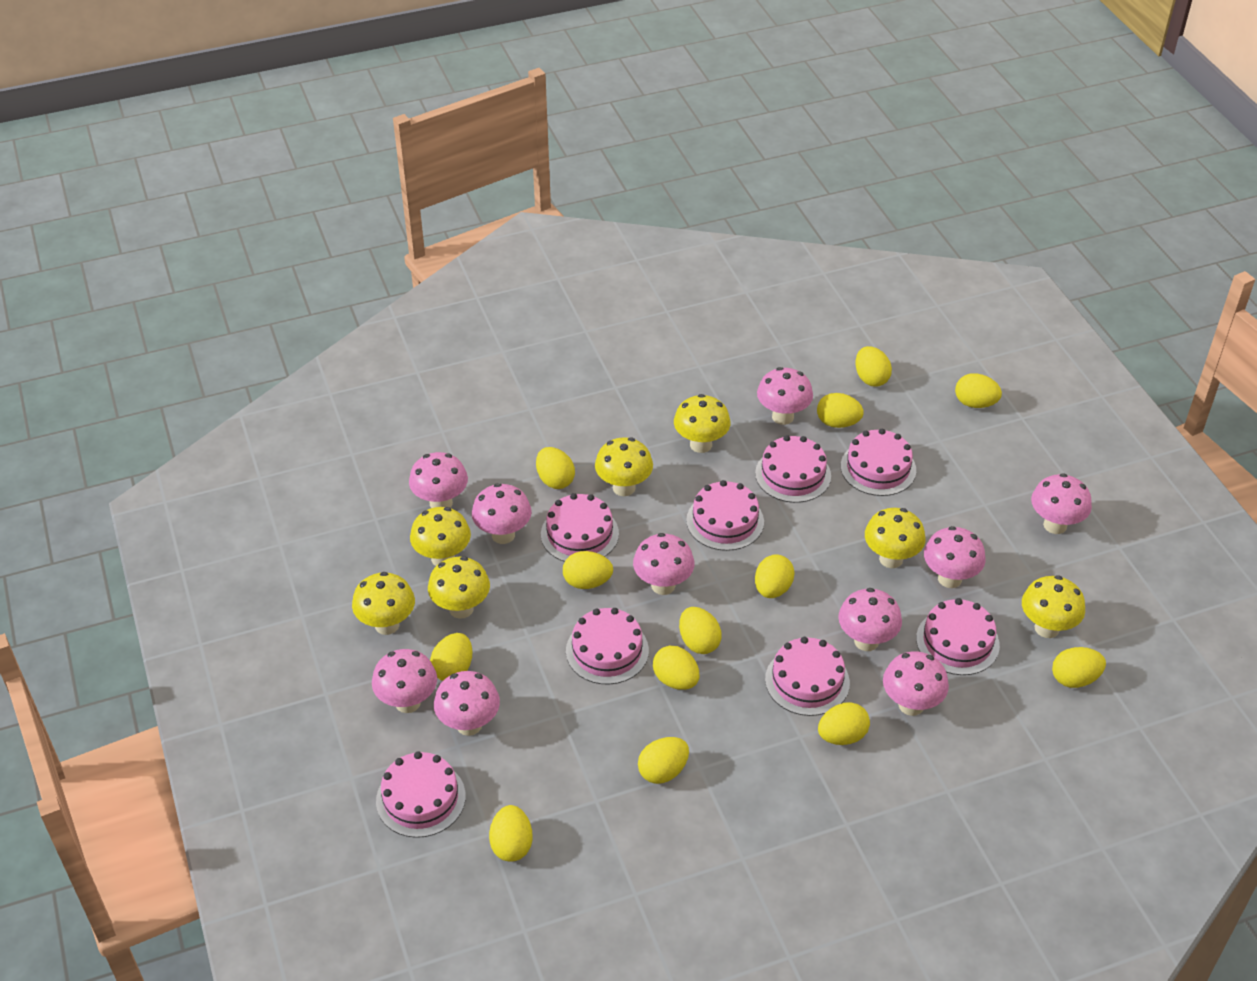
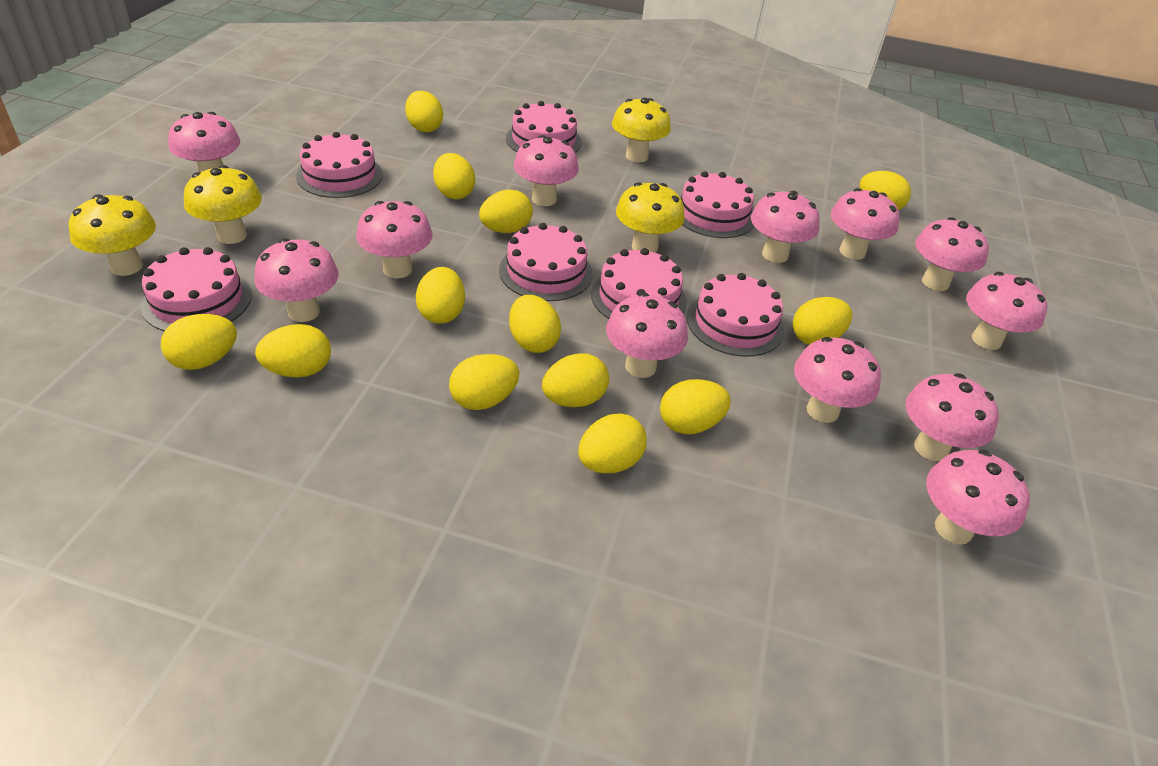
pink cake: [376,751,466,838] [541,493,619,562] [566,608,649,685] [686,480,764,551] [755,435,831,503] [765,637,850,716] [841,429,916,496] [916,598,1000,675] = 8 -> [141,247,252,331] [296,132,383,198] [499,223,593,301] [506,101,582,153] [591,248,687,319] [680,171,754,238] [687,273,785,357] = 7
pink mushroom: [372,649,437,713] [409,452,468,508] [434,671,500,736] [472,483,532,544] [633,533,694,595] [757,367,813,425] [838,588,902,651] [883,651,949,716] [924,526,986,588] [1031,473,1092,534] = 10 -> [168,112,240,172] [254,238,339,322] [356,201,432,278] [514,135,579,206] [606,292,688,378] [751,191,820,263] [794,337,881,423] [831,188,900,260] [906,373,999,461] [915,217,989,291] [926,450,1030,545] [966,272,1047,350] = 12
yellow mushroom: [352,572,415,635] [410,507,471,566] [428,556,490,619] [595,437,653,496] [674,394,730,453] [865,508,925,568] [1022,575,1085,638] = 7 -> [69,194,156,276] [184,165,262,244] [612,98,671,162] [616,182,685,253] = 4

